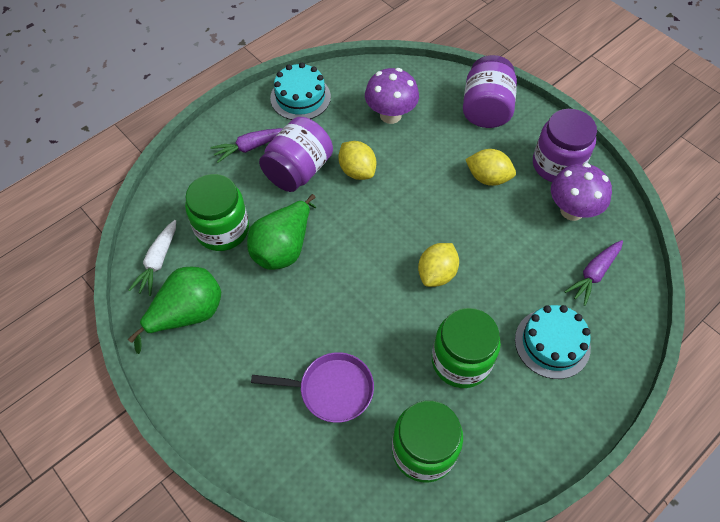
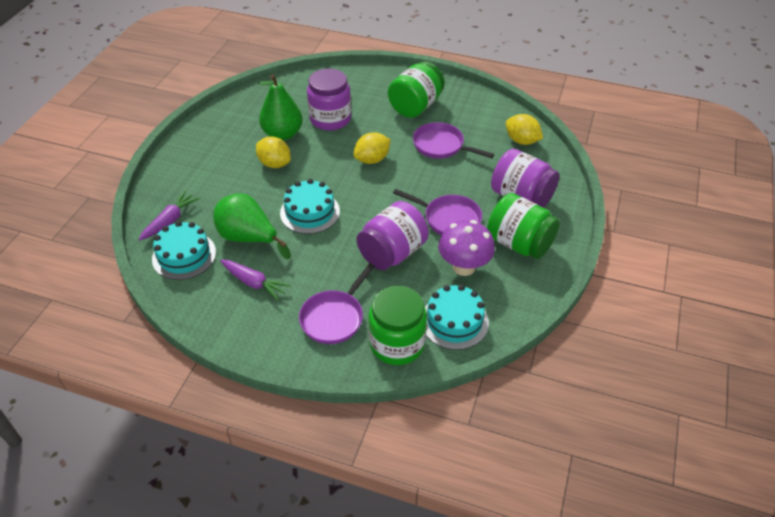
purple mushroom: [365,68,419,124] [551,163,612,221] = 2 -> [438,220,495,276] = 1
purple pan: [251,352,374,423] = 1 -> [299,263,375,344] [393,189,482,235] [413,122,494,159] = 3
turquoise cake: [270,63,331,120] [515,305,591,379] = 2 -> [152,221,216,280] [280,179,340,234] [425,284,489,350] = 3
white carrot: [129,220,176,296] = 1 -> none = 0

